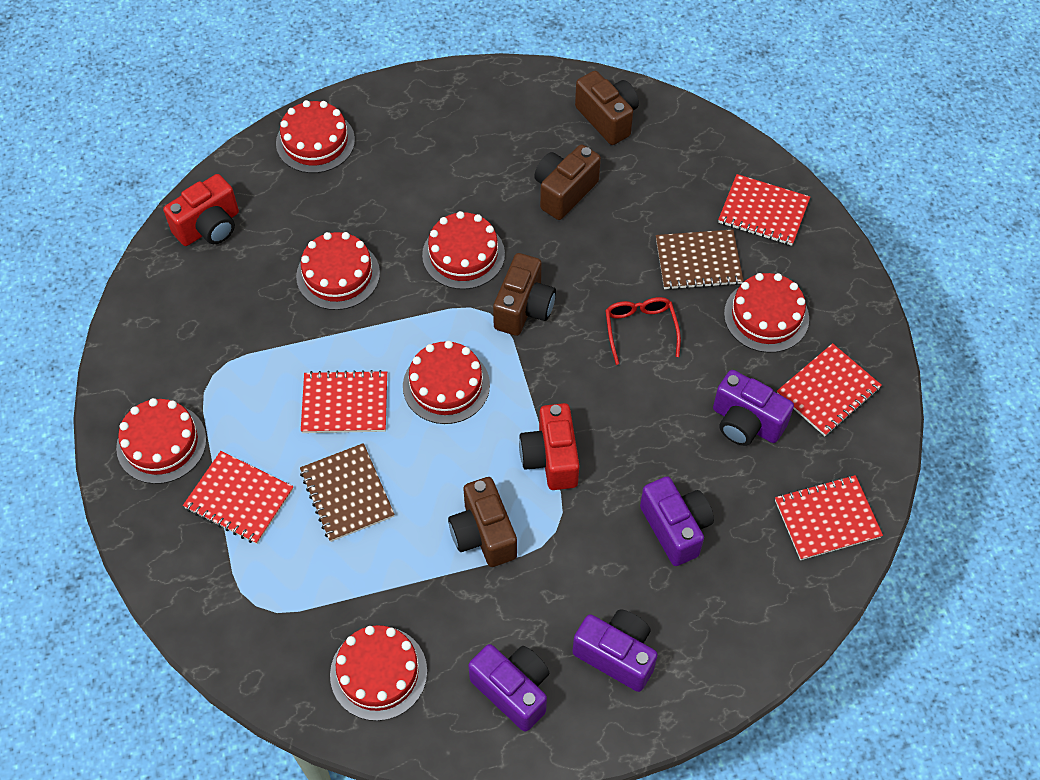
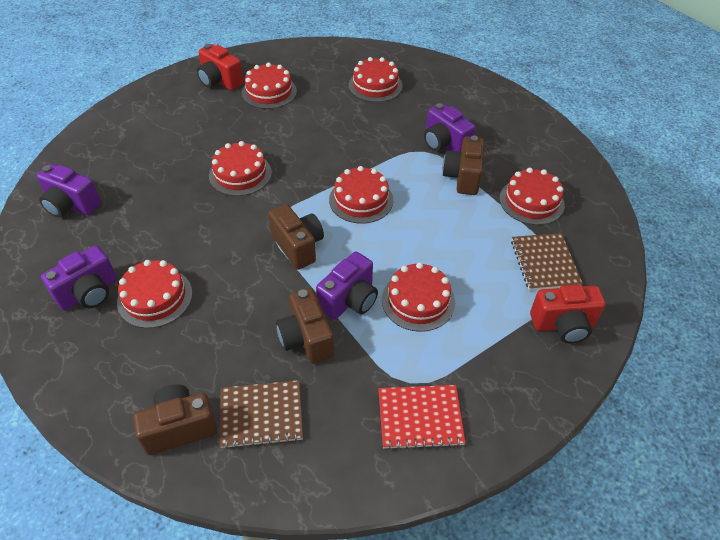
red glasses: [605,297,681,365] = 1 -> none = 0
red notebook: [183,451,294,544] [301,370,387,433] [718,174,810,246] [775,475,883,560] [777,343,882,436] = 5 -> [378,385,466,450] = 1

